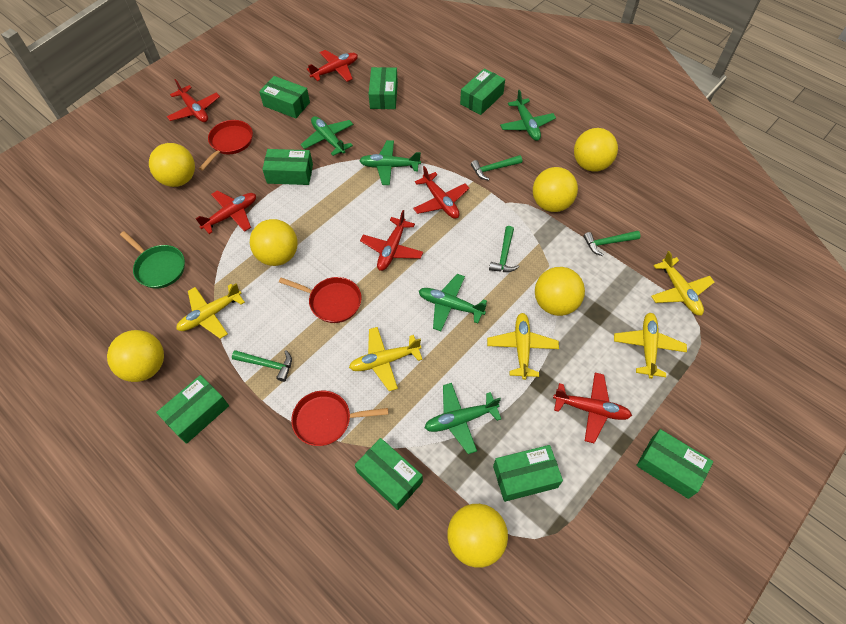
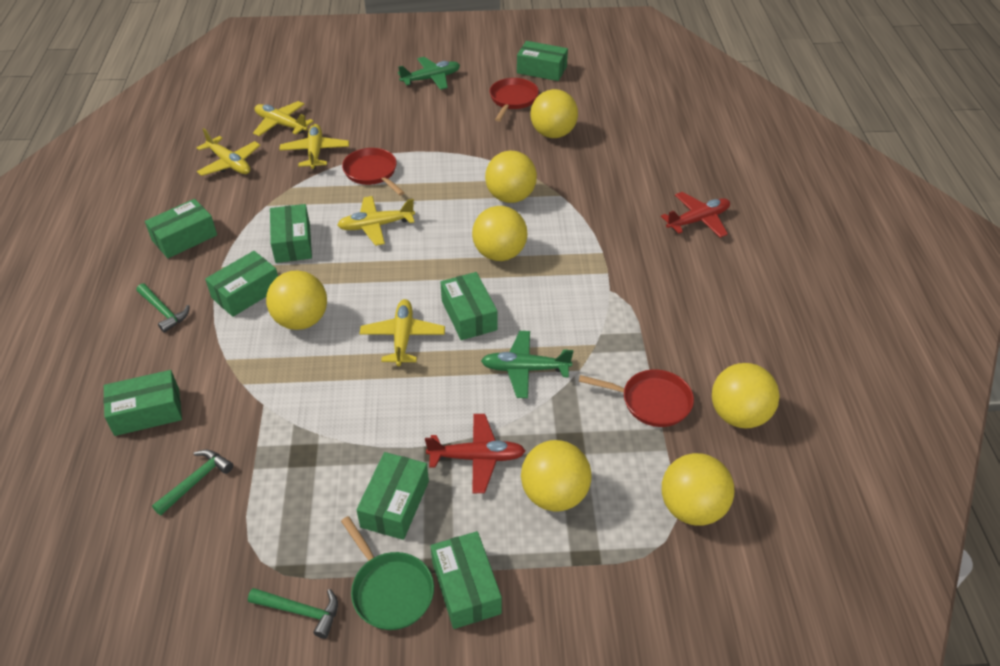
green hammer: [232,350,292,382] [471,155,522,181] [489,226,519,272] [583,231,640,256] = 4 -> [136,284,190,333] [152,450,233,515] [248,588,338,639] = 3
green plane: [301,116,353,156] [359,140,421,185] [419,274,487,331] [424,383,501,454] [500,90,556,141] = 5 -> [398,57,460,90] [481,331,573,398] = 2
red plane: [167,79,220,122] [195,190,256,234] [307,50,358,82] [360,210,423,271] [413,166,469,219] [553,372,632,443] = 6 -> [425,414,525,493] [661,192,730,238] = 2

